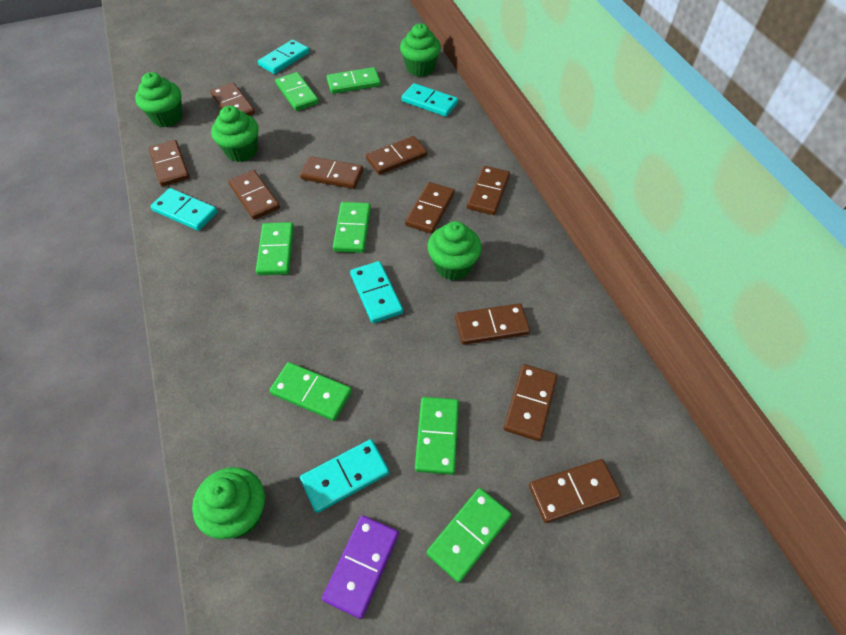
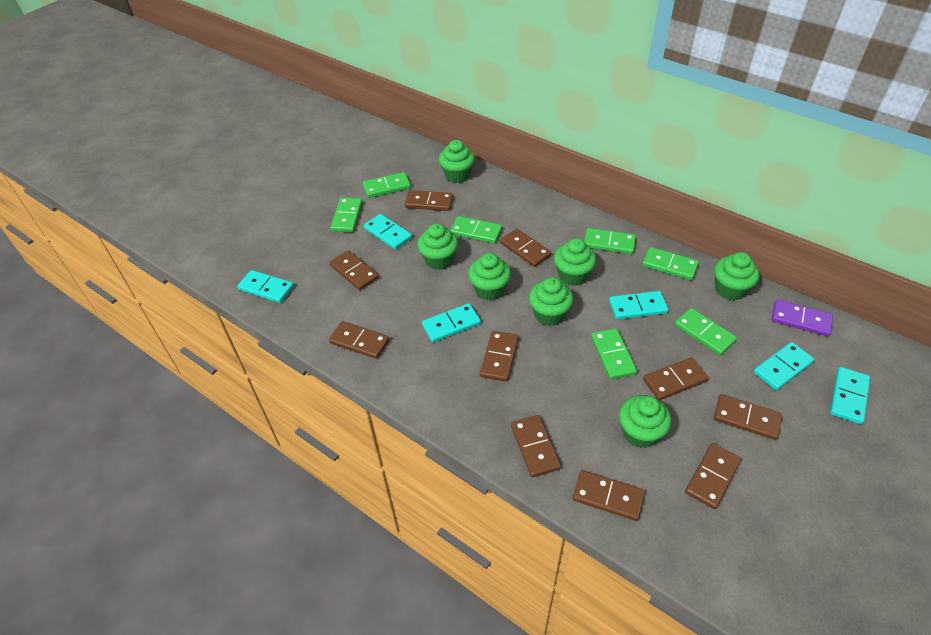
green cupcake: [135,72,183,127] [192,467,265,539] [211,106,259,162] [400,23,441,77] [427,221,482,281] = 5 -> [417,223,458,270] [439,140,475,183] [468,253,511,301] [529,277,573,326] [554,238,596,286] [619,395,671,448] [714,252,759,300] = 7
turquoise domino: [151,188,217,231] [258,40,309,74] [300,439,389,513] [350,261,403,323] [401,83,458,117] = 5 -> [237,270,294,303] [364,214,412,250] [422,303,481,342] [609,291,668,319] [754,342,815,390] [830,367,870,424] = 6

